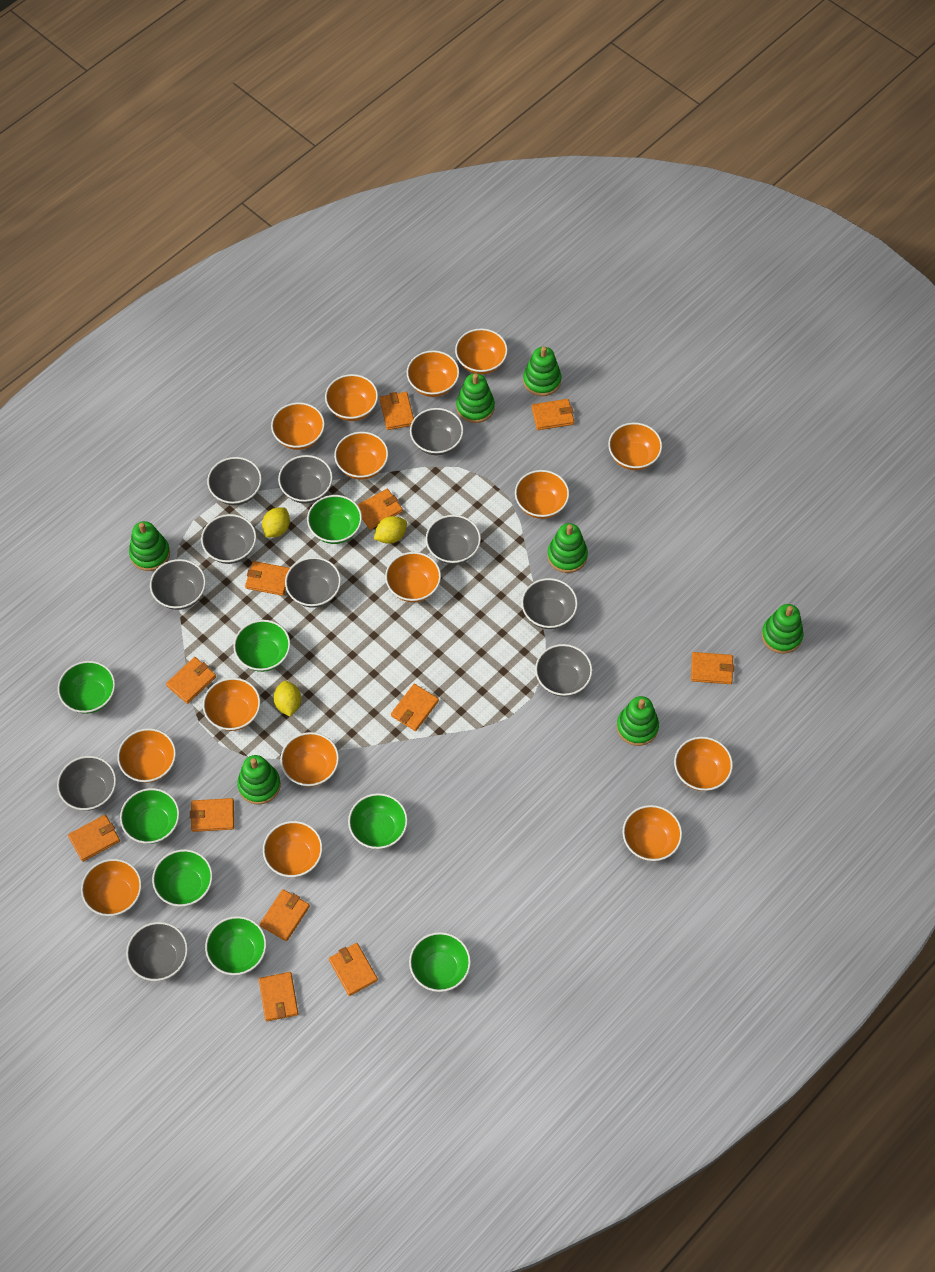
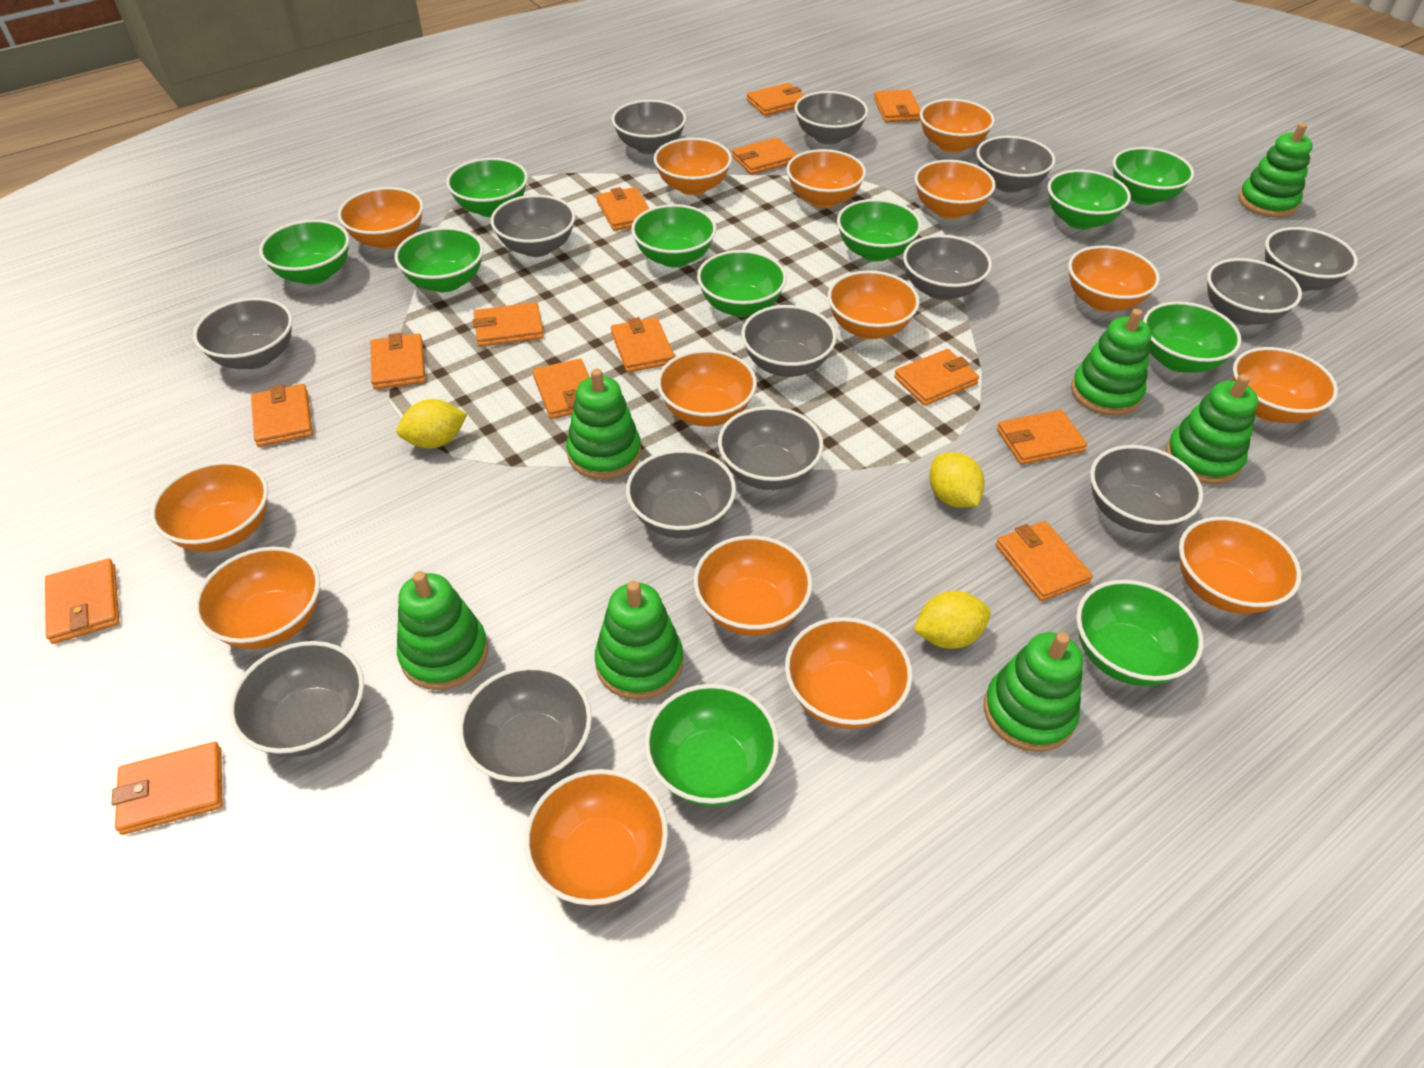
green bowl: [58,661,115,714] [120,788,180,844] [152,849,213,907] [205,916,267,975] [233,620,290,672] [307,495,362,544] [348,793,408,849] [409,932,471,992] = 8 -> [259,219,350,284] [394,227,484,292] [446,158,528,217] [631,204,716,268] [644,684,779,806] [697,250,787,317] [837,199,922,262] [1048,169,1131,229] [1076,580,1203,686] [1113,147,1194,205] [1143,301,1241,373] = 11
grey bowl: [57,756,116,811] [126,922,188,981] [150,559,206,610] [201,514,256,564] [207,457,262,505] [278,455,333,504] [285,557,341,608] [410,408,464,455] [426,515,481,565] [521,578,578,629] [535,644,593,697] = 11 -> [193,298,293,369] [229,641,364,757] [458,666,592,785] [491,195,575,257] [612,100,686,154] [626,449,736,538] [718,406,823,490] [741,305,837,377] [795,91,868,145] [903,235,992,300] [976,136,1055,193] [1090,445,1203,533] [1207,258,1302,326] [1265,227,1358,292] = 14
orange wallet: [68,815,120,862] [166,657,216,704] [190,798,234,832] [245,561,290,596] [259,972,299,1021] [260,889,310,941] [329,943,378,996] [358,489,403,530] [380,392,414,430] [391,684,439,731] [532,399,574,430] [691,652,734,684] = 12 -> [45,558,119,644] [112,742,223,835] [251,384,313,447] [370,333,426,389] [472,302,544,347] [533,359,590,419] [596,187,649,231] [611,317,675,373] [732,137,797,175] [747,83,805,116] [874,90,921,122] [894,349,979,406] [996,521,1093,601] [997,410,1087,465] = 14

